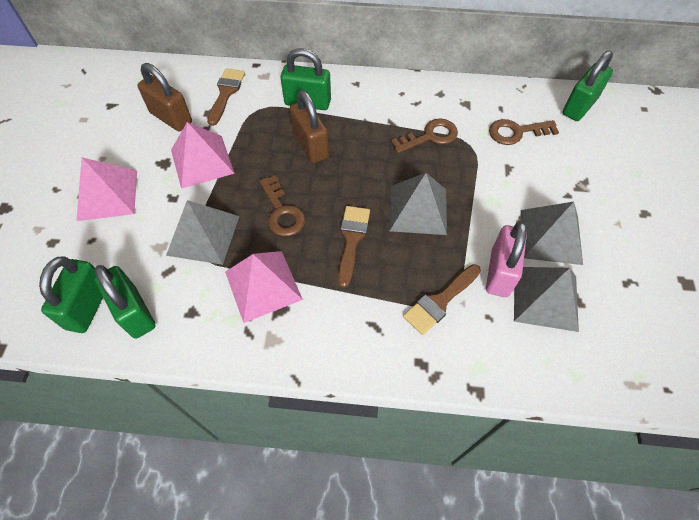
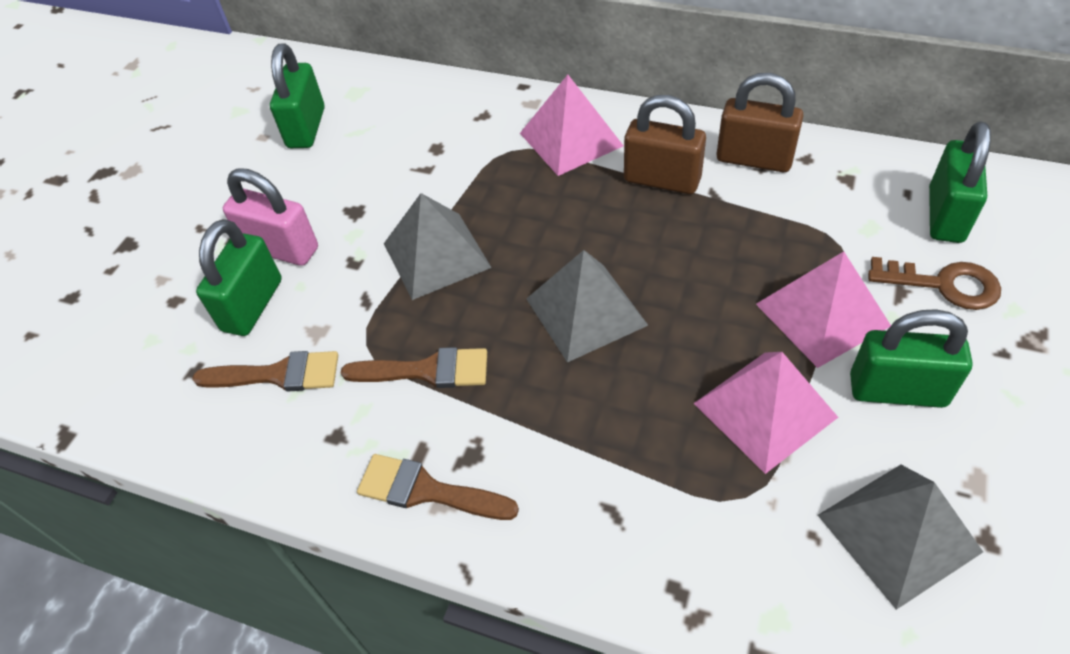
brown key: [259,175,305,236] [391,119,458,153] [489,119,559,145] = 3 -> [868,257,1001,310] = 1
grey pyramid: [166,200,240,265] [389,173,447,235] [514,267,579,332] [521,202,583,265] = 4 -> [384,193,492,300] [526,250,648,363] [818,465,983,610] = 3

